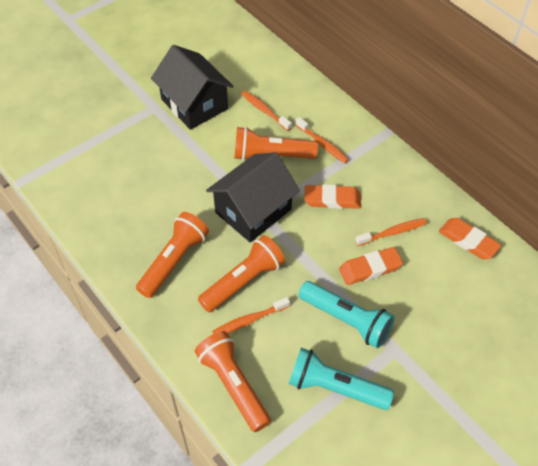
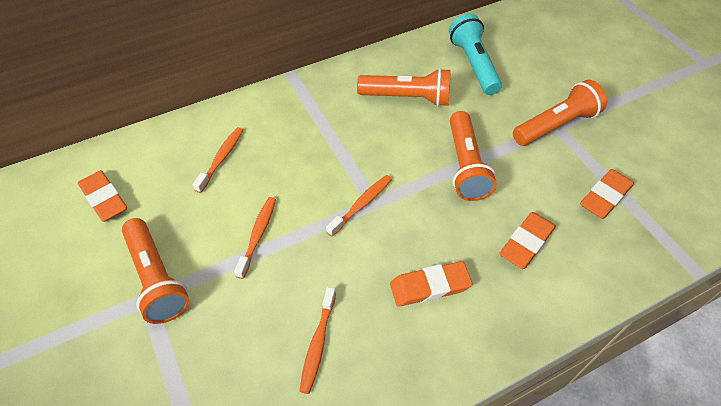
black house: [151,45,234,130] [206,152,300,242] = 2 -> none = 0
orange eraser: [305,184,361,209] [339,247,403,285] [439,218,501,259] = 3 -> [78,170,127,222] [390,261,472,307] [499,212,556,269] [580,169,634,219] = 4
turquoise flashlight: [289,348,394,410] [299,281,394,348] = 2 -> [449,14,502,95] = 1

